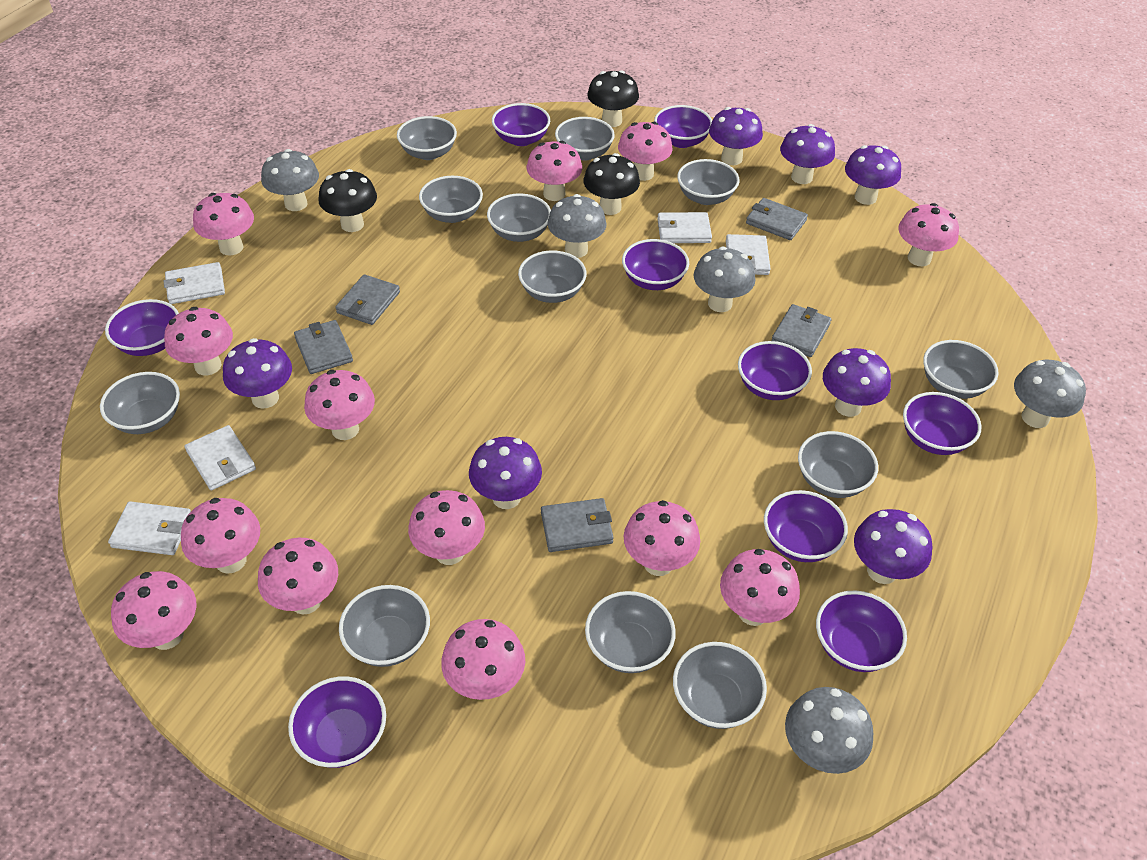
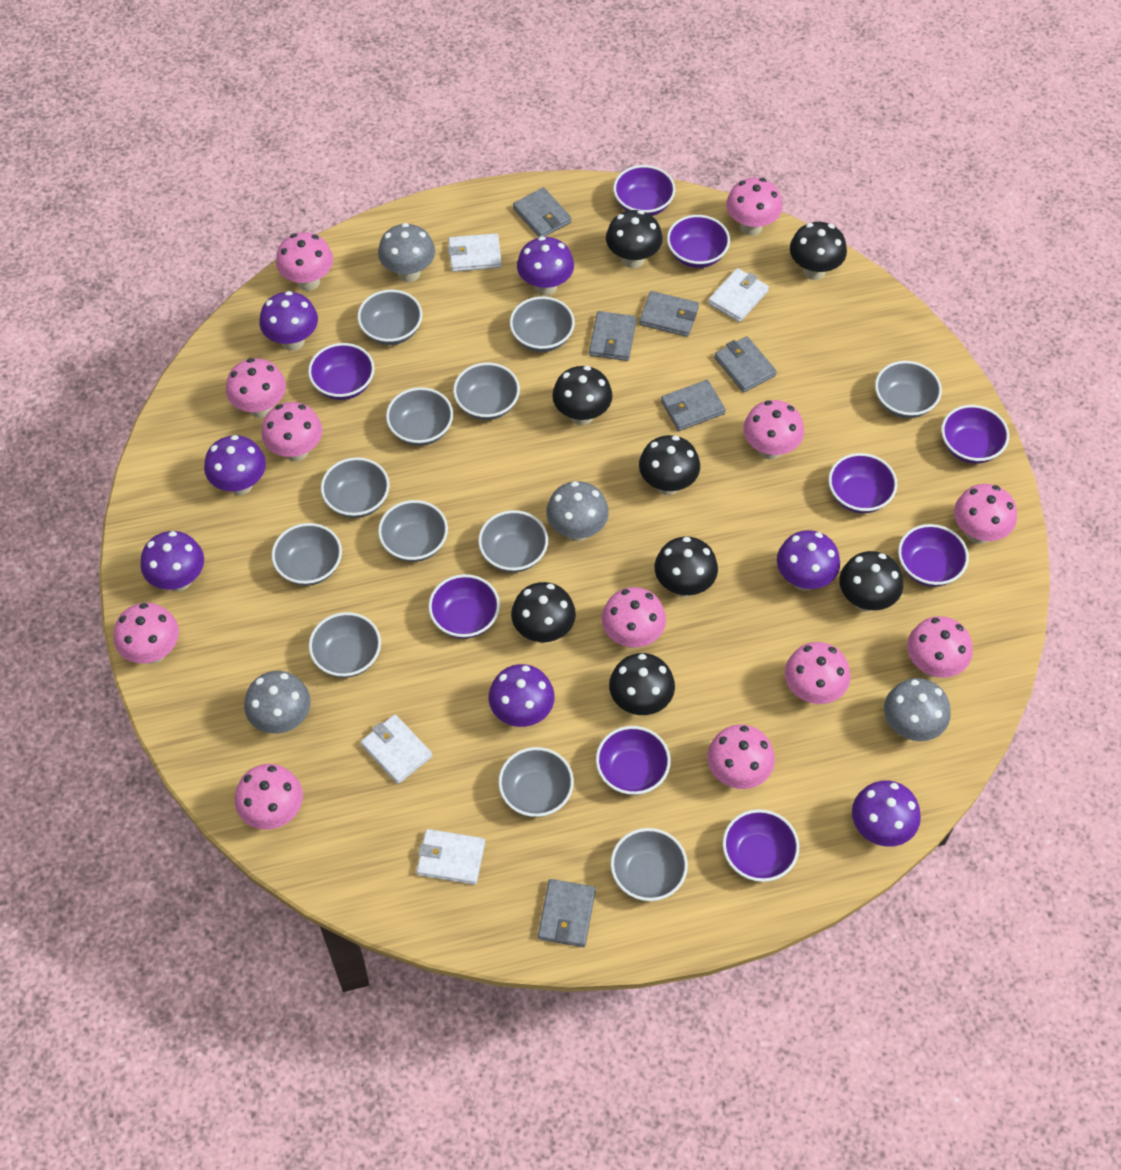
black mushroom: [318,169,377,232] [583,153,640,215] [587,70,639,127] = 3 -> [511,582,576,643] [552,366,613,425] [606,210,663,268] [609,653,675,715] [639,435,700,495] [655,537,718,597] [790,222,847,280] [839,551,903,612] = 8
grey mushroom: [261,149,319,211] [547,194,607,258] [693,246,756,312] [785,687,873,774] [1014,360,1086,428] = 5 -> [244,671,311,734] [378,223,435,282] [546,481,609,541] [884,678,951,741] = 4
grey wallet: [294,320,353,374] [335,274,400,325] [541,498,614,552] [746,198,808,240] [771,304,832,357] = 5 -> [513,187,571,237] [538,879,596,947] [589,311,636,361] [639,291,699,337] [661,380,726,431] [714,336,777,392] = 6
pink mushroom: [111,571,197,650] [164,307,233,376] [181,498,260,574] [193,193,254,255] [258,538,338,615] [304,370,375,440] [408,490,485,565] [441,619,525,700] [527,141,582,201] [618,122,673,181] [624,500,700,576] [720,549,800,626] [898,203,959,267] = 13 -> [114,603,179,663] [226,358,286,418] [235,764,303,830] [261,402,322,462] [276,232,333,291] [602,587,666,648] [707,724,775,789] [726,178,782,236] [744,400,804,460] [785,642,851,704] [907,616,973,678] [954,484,1017,544] = 12
white wallet: [108,501,191,555] [164,262,225,304] [185,425,256,490] [657,212,712,243] [726,234,771,275] = 5 -> [361,714,432,784] [416,829,485,885] [448,233,502,272] [708,268,769,322] = 4

